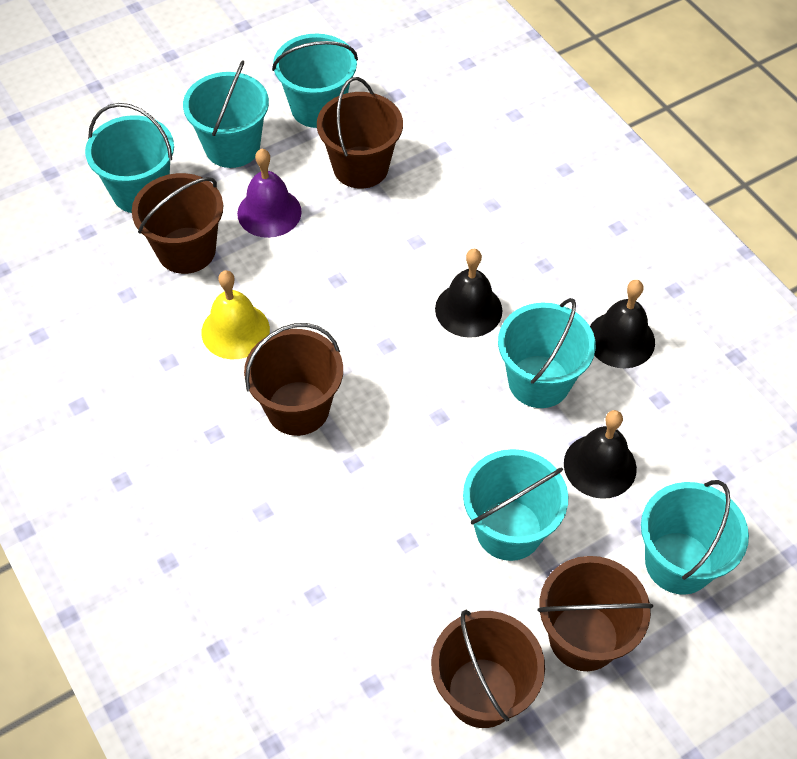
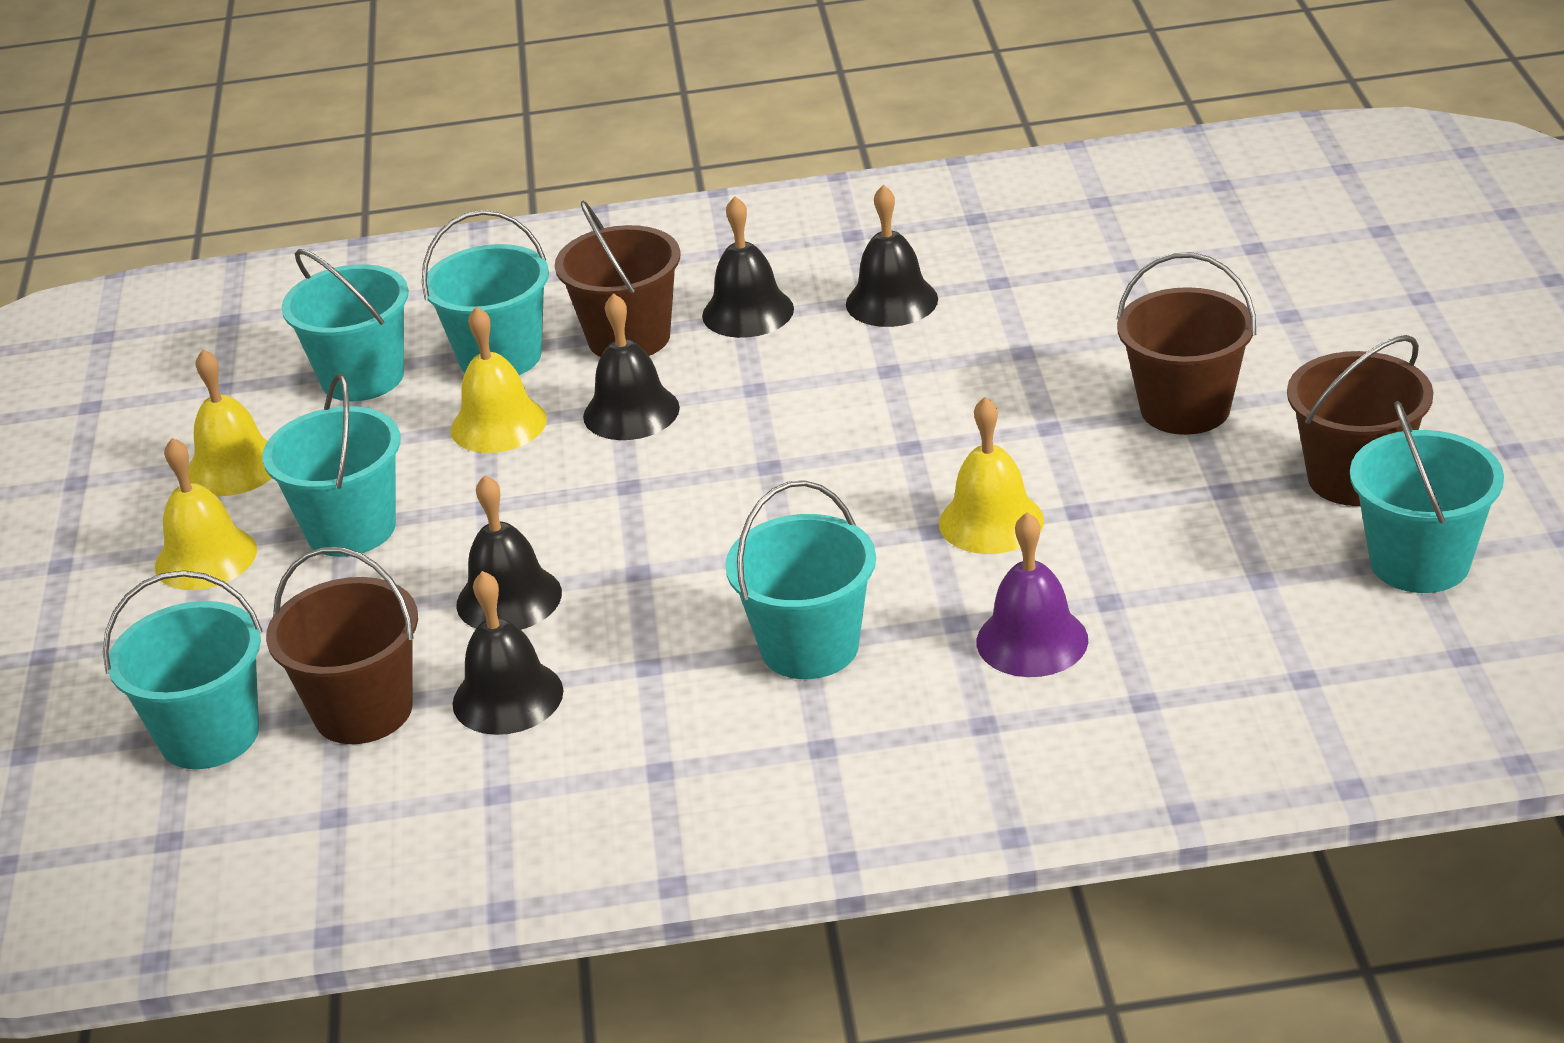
black bell: [435,249,502,338] [564,410,637,499] [590,280,655,368] = 3 -> [452,571,563,735] [456,475,562,630] [583,293,680,440] [702,196,794,338] [846,185,938,327] = 5
brown bucket: [132,173,223,274] [244,323,343,436] [317,77,403,189] [431,610,545,728] [537,556,653,671] = 5 -> [266,547,418,744] [555,201,681,357] [1117,252,1256,435] [1287,335,1433,506] = 4
yellow bell: [201,270,270,359] = 1 -> [155,438,257,590] [188,350,272,496] [451,306,547,453] [939,397,1044,554] = 4

